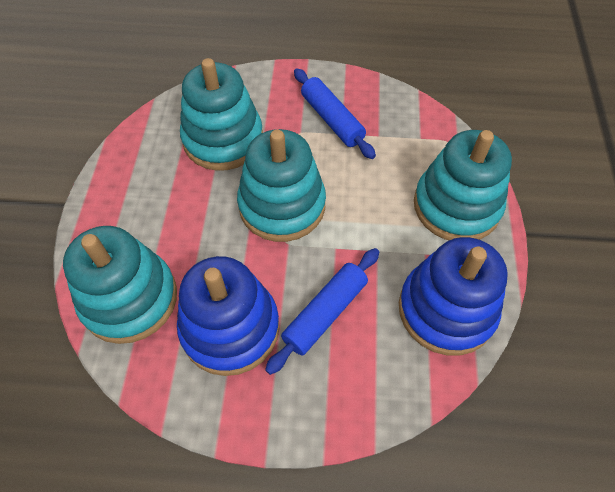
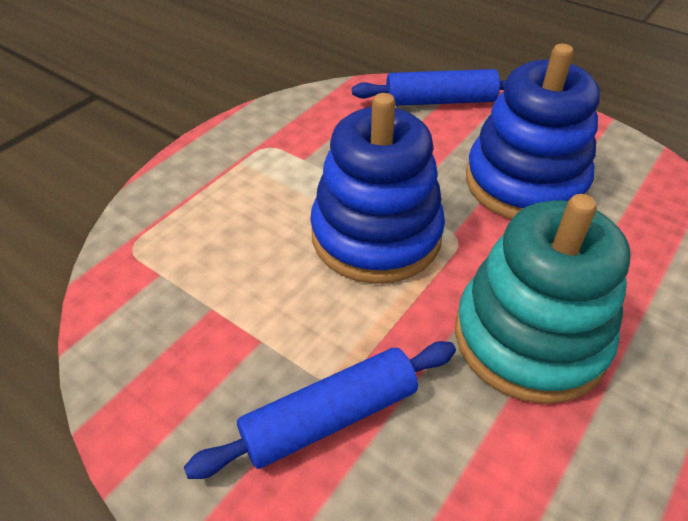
turquoise stacking toy: [63,226,177,344] [180,58,263,171] [237,129,326,242] [414,130,512,240] = 4 -> [455,194,631,404] = 1

